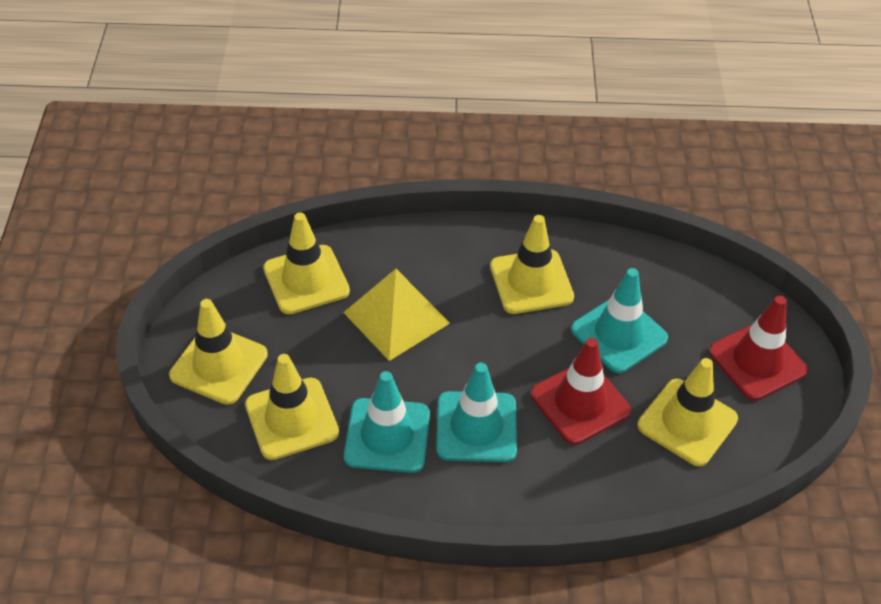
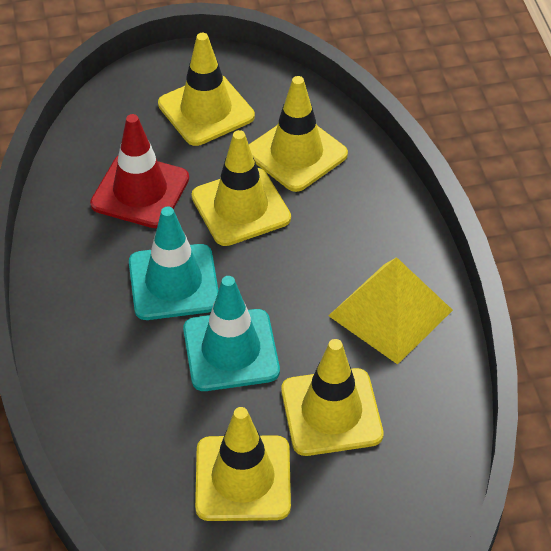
red traffic cone: [531,338,631,445] [709,296,808,401] = 2 -> [90,114,189,228] = 1
turquoise traffic cone: [344,371,430,473] [436,362,517,462] [571,268,668,373] = 3 -> [129,206,219,320] [183,276,280,391] = 2

